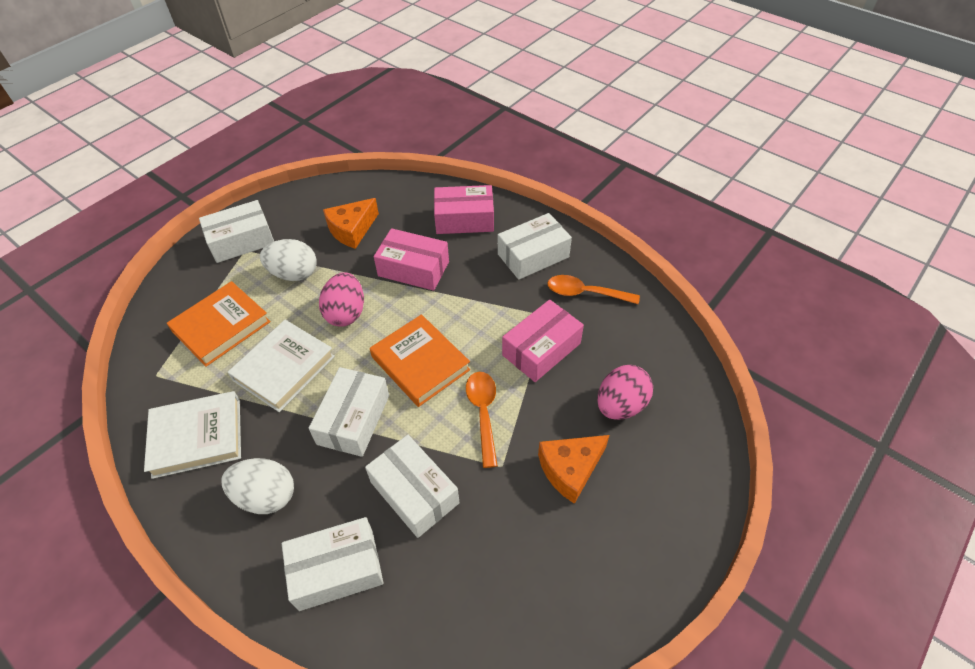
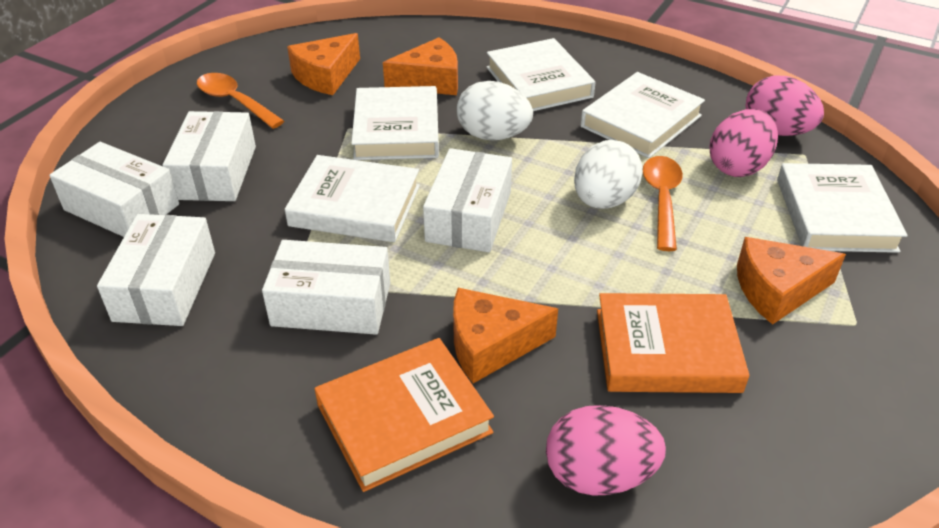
orange cheese: [323,198,379,249] [538,435,610,504] = 2 -> [287,33,360,95] [383,37,458,95] [453,288,558,383] [737,237,846,324] = 4
pink box: [374,228,449,291] [434,185,494,234] [502,299,584,382] = 3 -> none = 0
pink egg: [319,272,364,327] [597,365,653,420] = 2 -> [546,405,666,496] [710,109,778,177] [746,75,824,136] = 3
white book: [144,391,241,479] [227,320,335,412] = 2 -> [285,155,420,242] [351,86,439,160] [487,38,596,111] [581,72,705,158] [777,163,908,253] = 5

